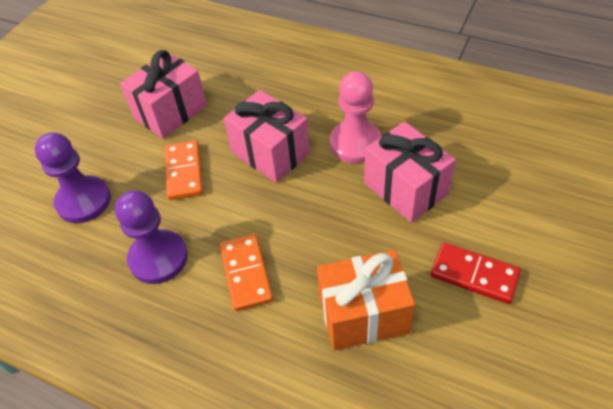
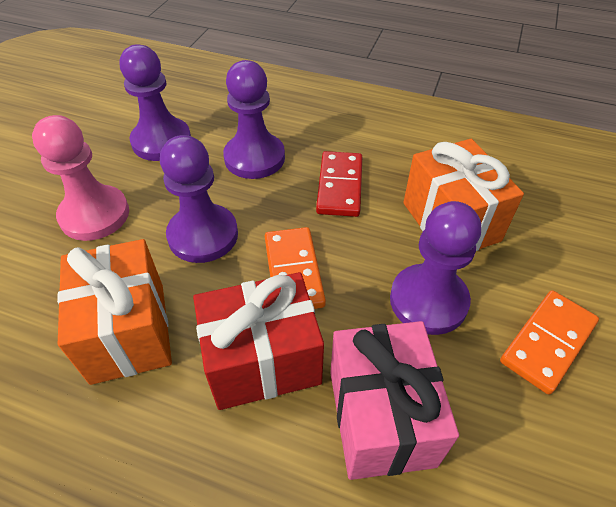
orange gift: [317,250,415,351] = 1 -> [57,239,172,385] [403,139,524,251] = 2
pink gift: [120,50,207,139] [224,90,310,183] [364,121,456,223] = 3 -> [330,321,459,480] = 1
purple pawn: [35,132,111,223] [115,190,188,284] = 2 -> [120,44,191,161] [160,135,238,263] [223,60,285,179] [390,201,481,335] = 4
red gift: none = 0 -> [193,272,324,410] = 1

